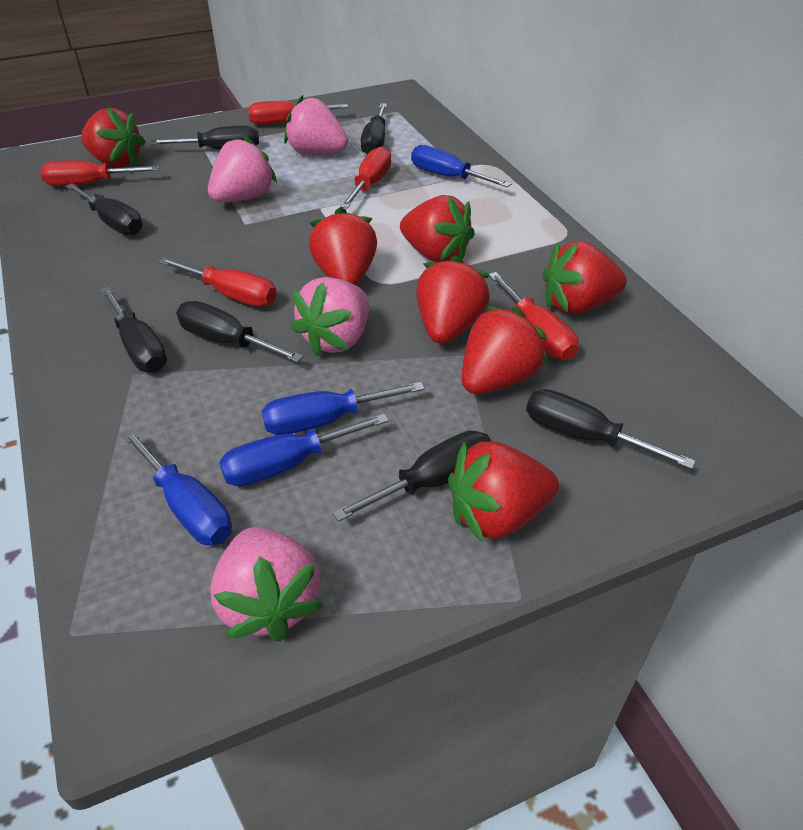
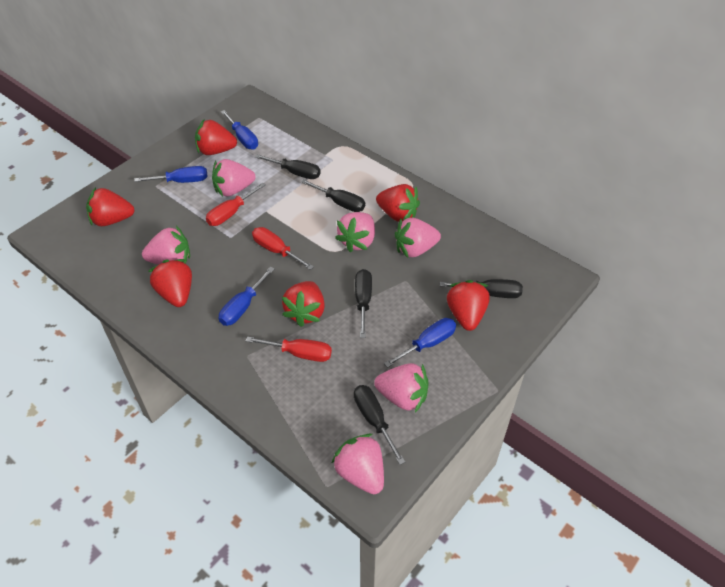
black screwdriver: [66,183,143,235] [100,287,167,373] [151,125,259,150] [176,301,303,362] [332,430,491,522] [361,103,387,154] [526,389,696,469] = 7 -> [255,154,320,179] [301,179,365,212] [354,385,405,465] [355,269,372,338] [440,279,523,298] = 5
pink strawberry: [208,135,277,202] [210,527,324,642] [284,95,348,154] [291,277,369,356] = 4 -> [142,226,190,265] [212,159,256,196] [331,434,384,494] [335,212,375,252] [374,363,429,412] [395,218,441,258] = 6
red screwdriver: [41,160,159,186] [158,257,276,307] [248,101,348,125] [340,146,391,209] [489,272,578,360] = 5 -> [206,183,265,226] [246,336,332,362] [252,227,314,270] = 3
red strawberry: [81,107,146,167] [309,207,377,286] [400,195,475,263] [416,255,490,344] [448,441,559,543] [462,306,547,394] [542,241,627,314] = 7 -> [86,188,135,226] [148,259,192,307] [195,119,237,155] [282,281,325,327] [376,184,420,222] [447,280,490,331] = 6

